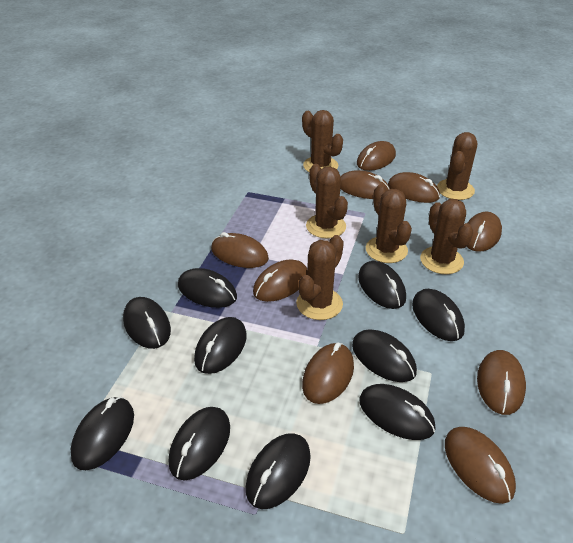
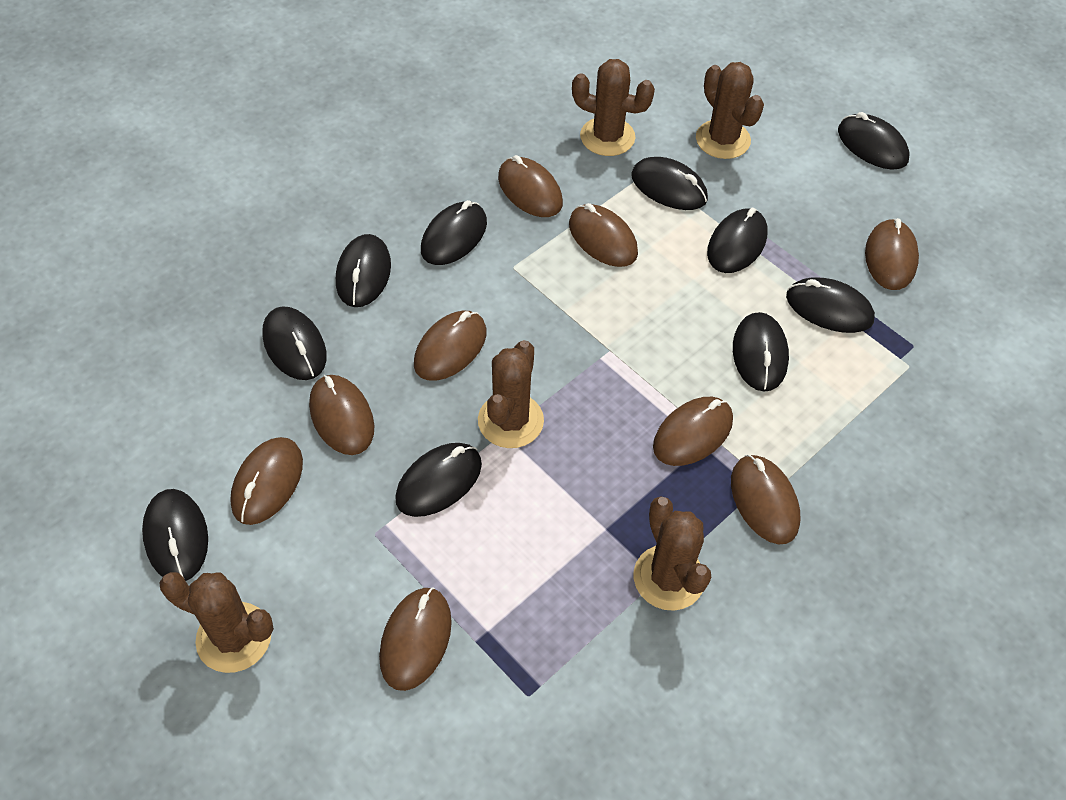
brown cactus: [296,235,344,320] [302,110,343,172] [306,164,348,239] [366,184,412,263] [420,199,473,274] [437,132,477,200] = 6 -> [160,572,274,673] [478,340,544,448] [572,59,655,156] [634,496,711,611] [696,62,764,159] = 5

